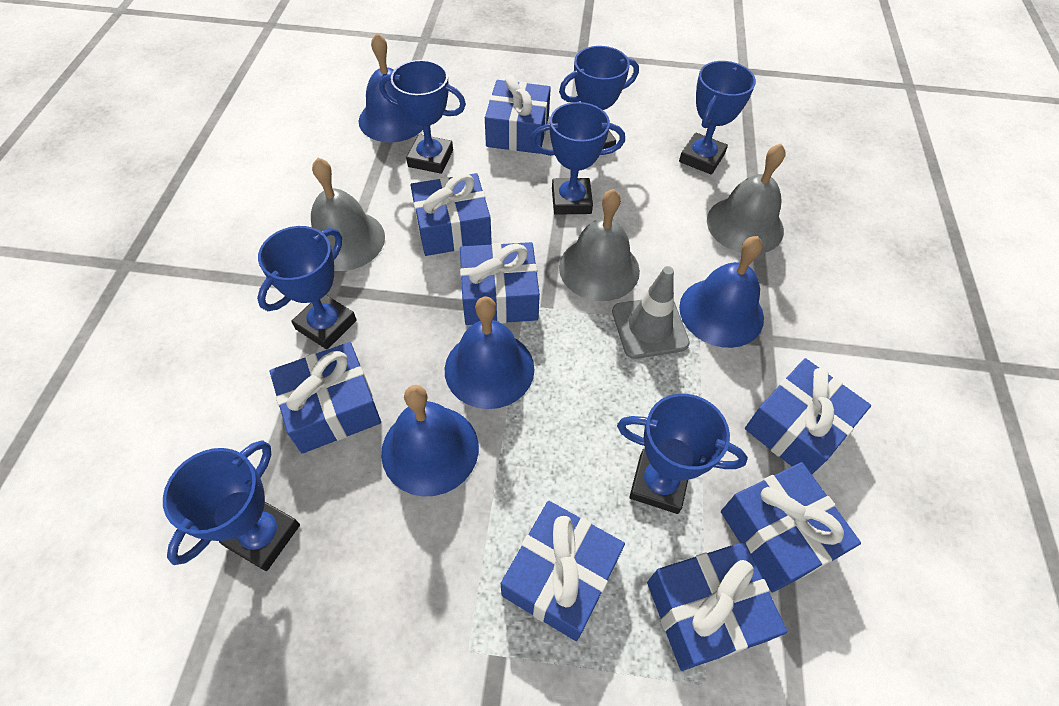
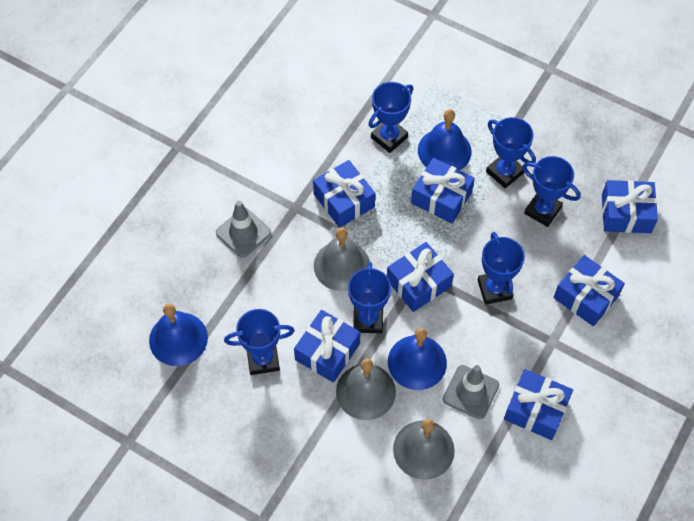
blue bell: [359,33,423,142] [381,385,479,496] [445,297,534,409] [679,236,764,348] = 4 -> [149,304,208,366] [388,328,447,390] [418,109,472,170] = 3
blue gift: [270,342,381,454] [411,173,492,256] [460,242,540,325] [485,75,551,154] [501,501,625,641] [647,542,787,671] [721,462,861,593] [745,358,871,474] = 8 -> [294,310,360,383] [313,160,375,228] [387,242,454,312] [411,158,475,224] [504,369,573,440] [553,255,625,326] [602,180,658,233] = 7
blue trophy: [163,440,300,571] [257,226,357,349] [379,60,466,174] [530,102,625,215] [559,46,639,149] [617,394,748,514] [679,61,756,175] = 7 -> [224,309,294,375] [348,262,391,333] [368,82,414,153] [478,232,525,305] [486,117,536,188] [522,156,581,227] = 6
grey traffic cone: [612,266,690,359] = 1 -> [216,201,271,258] [443,365,499,419] = 2

